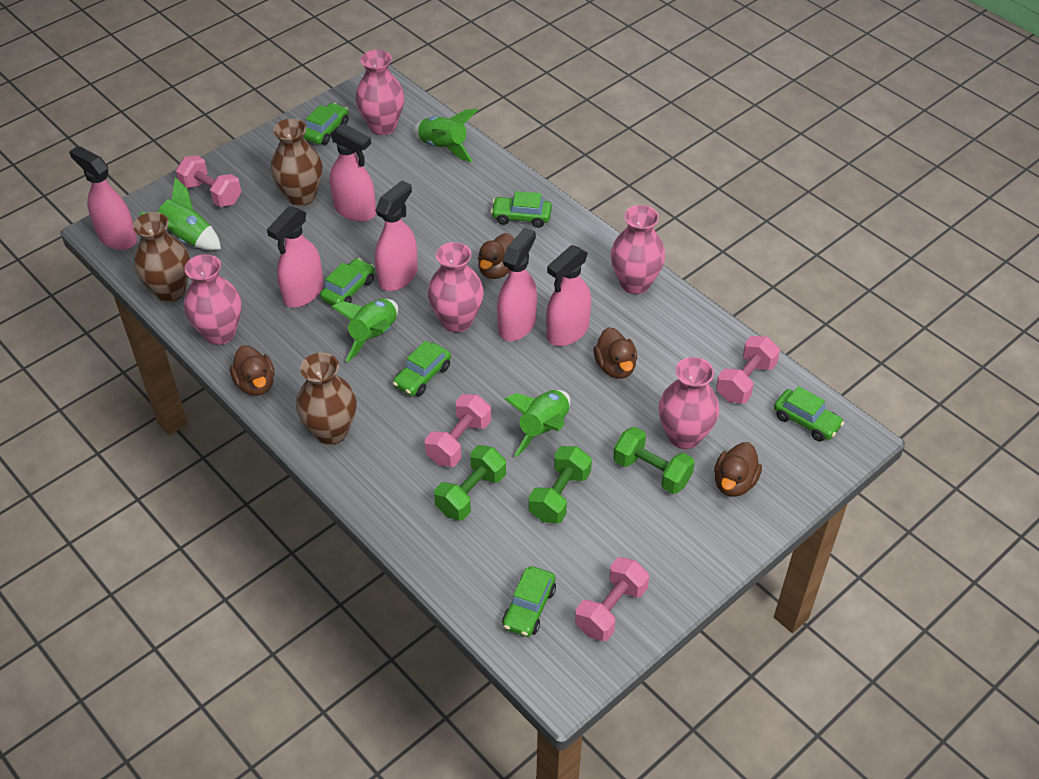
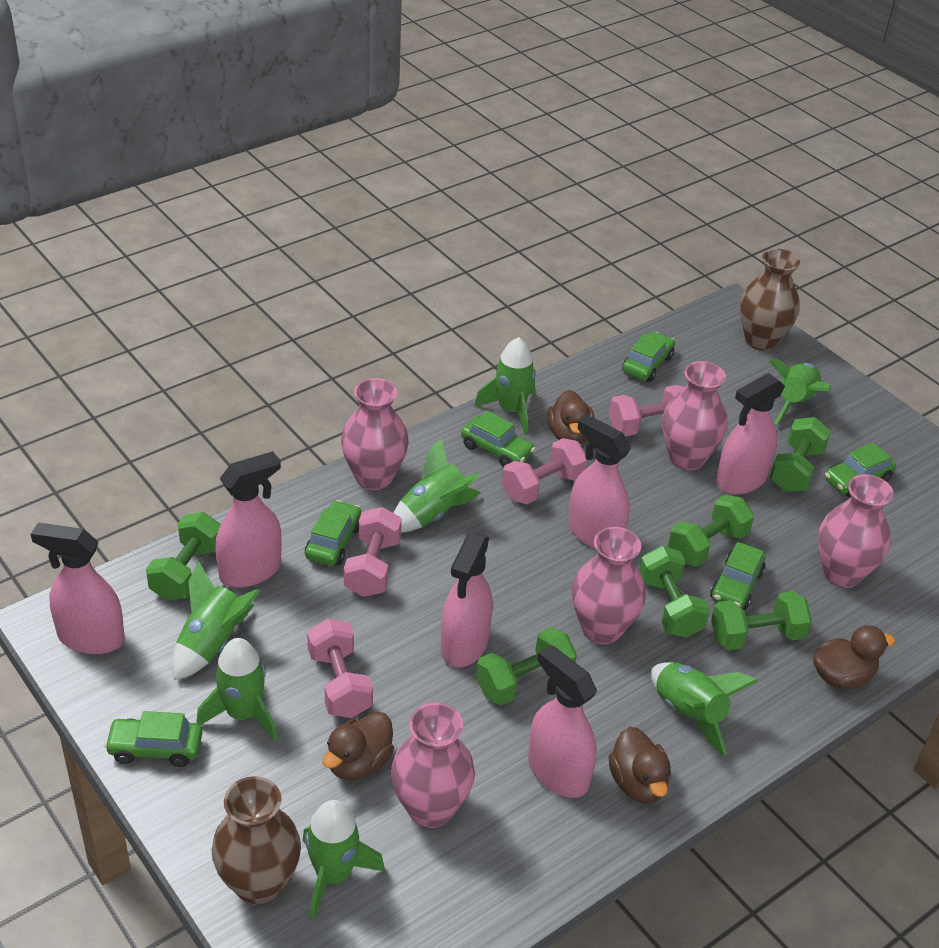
brown vase: [133,212,190,302] [271,119,322,206] [296,353,357,445] = 3 -> [212,776,301,905] [740,249,800,351] = 2
green dumbbell: [434,445,506,520] [529,446,592,523] [613,427,695,494] = 3 -> [146,512,221,600] [476,627,577,705] [639,546,710,638] [668,495,754,567] [711,591,812,650] [770,417,831,492] = 6
green rocket: [139,177,221,250] [332,299,398,362] [413,109,478,162] [505,390,570,457] = 4 -> [172,561,260,680] [196,638,278,741] [303,800,385,919] [393,438,482,533] [474,337,535,435] [651,662,758,756] [768,358,831,425] = 7

